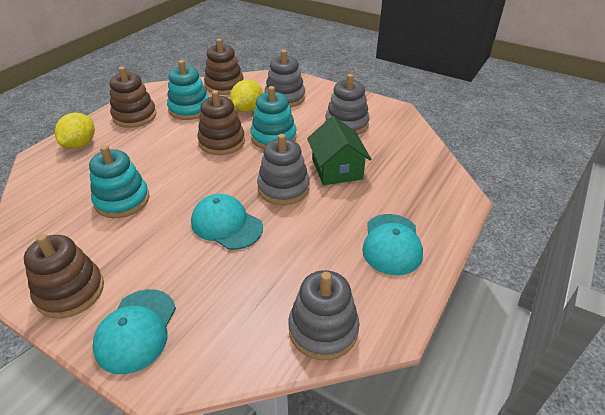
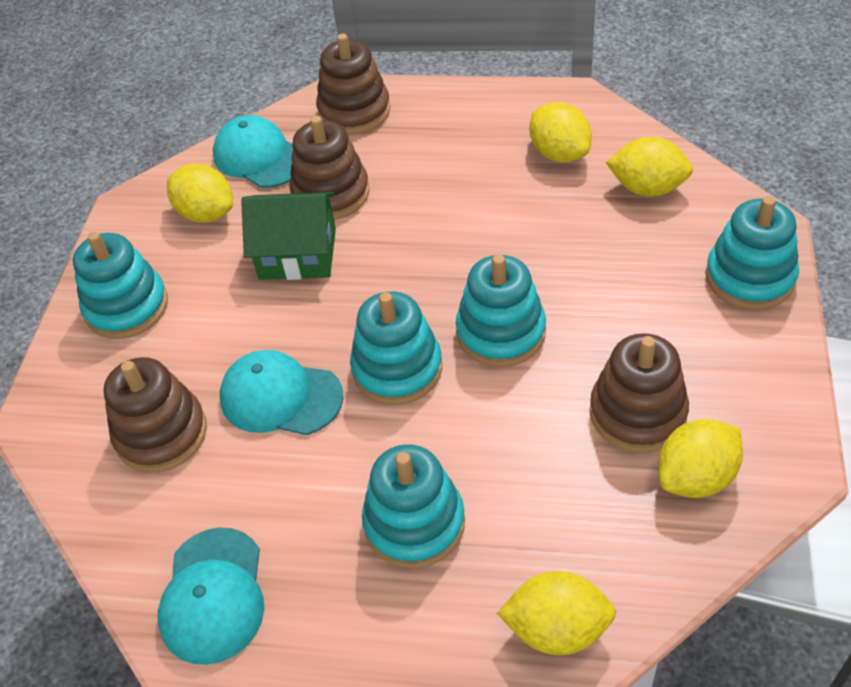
grey stacking toy: [257,134,310,205] [265,50,305,108] [289,270,360,361] [325,74,370,135] = 4 -> none = 0
turquoise stacking toy: [89,145,149,218] [167,60,209,120] [251,86,297,149] = 3 -> [73,232,168,339] [350,291,442,405] [362,444,465,569] [456,254,546,367] [705,196,799,310] = 5
yellow lemon: [55,113,95,149] [230,80,263,112] = 2 -> [167,164,233,223] [497,571,616,655] [530,102,592,163] [606,137,693,197] [658,419,743,498] = 5

